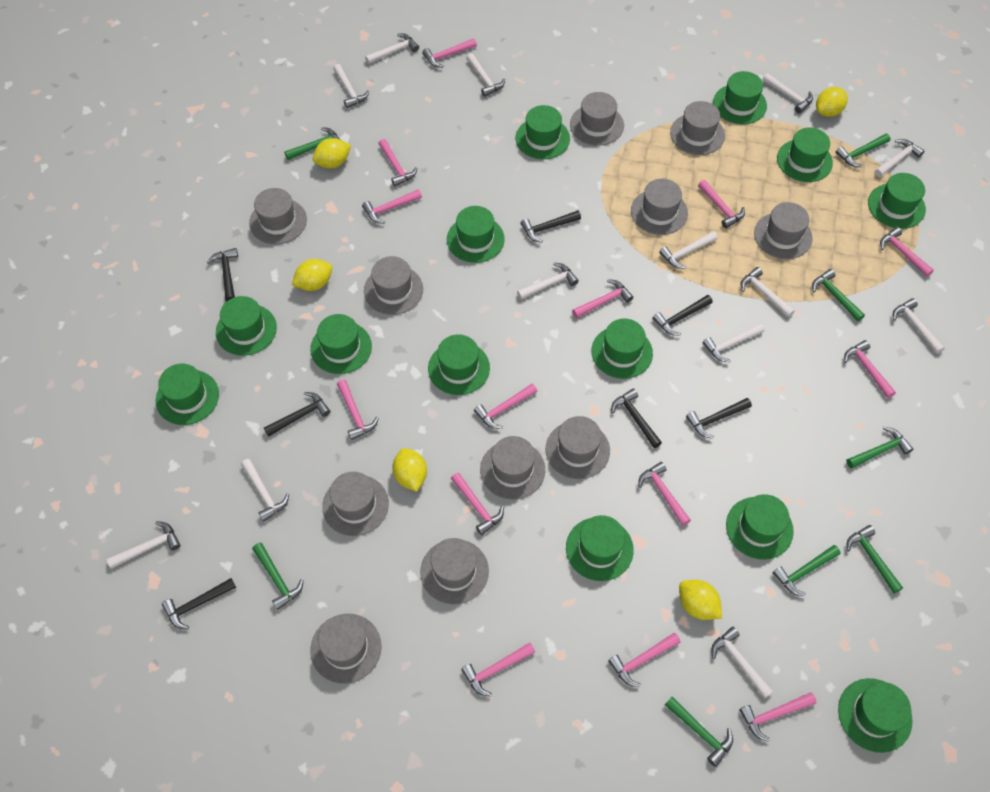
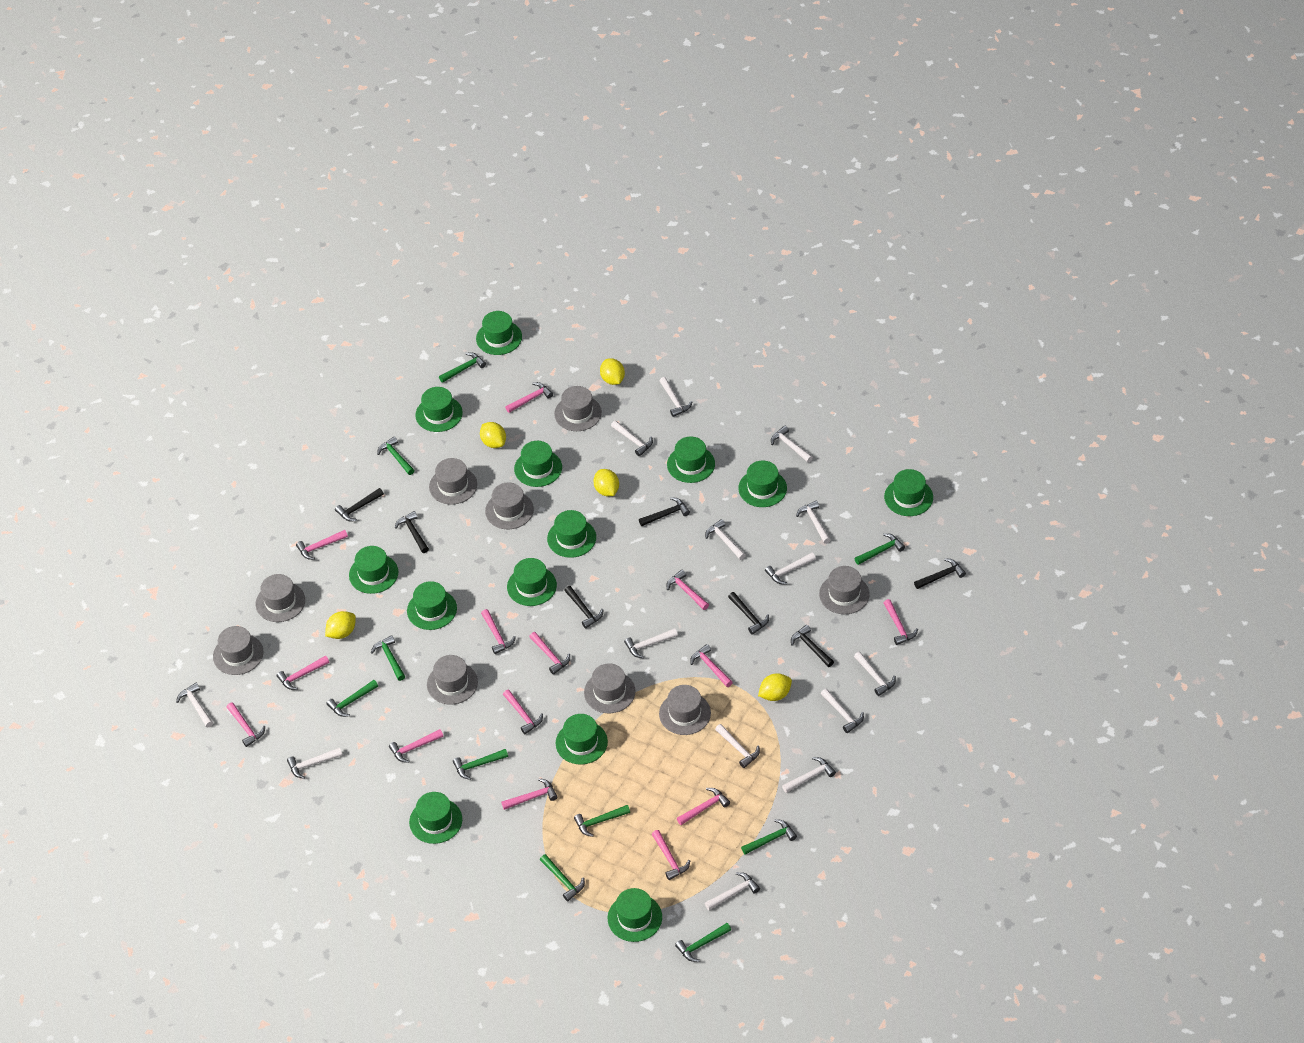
green hammer: [252,543,303,610] [284,127,339,160] [665,697,733,767] [773,545,840,596] [812,269,865,321] [836,134,890,167] [846,427,913,469] [847,525,903,594] = 8 -> [327,680,378,717] [371,635,405,681] [377,436,415,475] [439,352,486,383] [453,749,508,780] [540,854,585,901] [574,805,630,837] [675,923,731,962] [741,819,797,855] [854,533,905,565] = 10
grey hat: [249,188,307,244] [310,614,382,684] [322,472,389,536] [364,256,423,315] [420,538,489,604] [480,436,545,500] [546,416,610,479] [570,92,624,146] [631,179,688,235] [670,101,725,155] [754,202,813,259] = 11 -> [213,626,264,675] [256,574,305,622] [427,655,478,705] [429,458,477,505] [485,482,534,529] [554,386,602,431] [584,663,635,713] [659,685,711,735] [819,566,870,614] = 9
white hammer: [107,521,181,569] [241,459,289,522] [333,64,369,108] [365,33,419,64] [466,53,505,97] [517,263,579,300] [659,231,718,269] [703,323,765,362] [711,627,773,699] [740,267,795,317] [763,73,813,113] [875,139,925,177] [893,298,945,354] = 13 -> [176,683,213,727] [287,748,342,779] [611,421,653,456] [624,628,678,658] [660,377,692,417] [705,519,746,560] [705,872,760,910] [715,724,760,768] [765,553,816,584] [771,426,813,463] [782,757,836,793] [796,501,831,544] [821,689,864,733] [854,652,896,696] = 14

